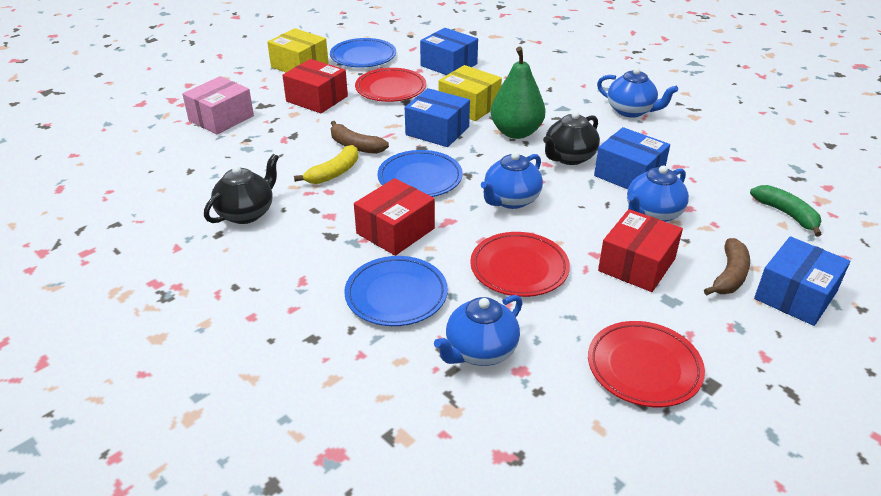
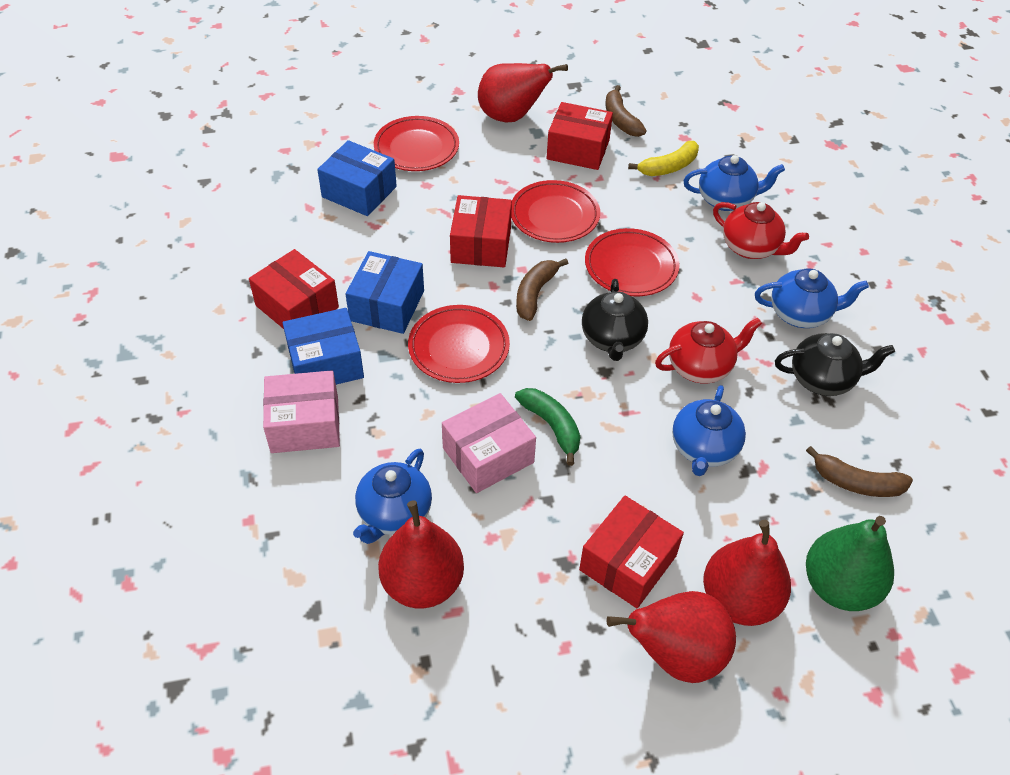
blue box: [405,88,470,147] [420,28,478,75] [594,127,670,189] [754,236,850,326] = 4 -> [283,308,364,385] [317,140,397,216] [345,251,424,334] = 3
blue plate: [330,38,396,68] [344,256,448,326] [378,150,463,197] = 3 -> none = 0
brown banana: [331,121,389,154] [704,238,750,295] = 2 -> [516,259,568,321] [606,85,646,137] [806,446,913,497] = 3
pink box: [182,76,254,135] = 1 -> [263,370,340,453] [442,393,536,493] = 2
red box: [282,59,348,113] [354,178,435,256] [598,209,683,292] = 3 -> [249,249,339,329] [450,195,512,267] [547,102,613,170] [579,496,684,608] = 4
red pear: none = 0 -> [378,500,464,608] [478,63,568,122] [606,591,736,683] [703,520,791,626] = 4
red plate: [355,68,426,102] [470,232,570,297] [588,321,705,407] = 3 -> [374,116,459,171] [408,305,510,383] [511,180,600,243] [585,228,680,296] = 4
red teapot: none = 0 -> [655,318,762,383] [713,202,809,259] = 2
yellow box: [267,28,329,72] [438,65,502,121] = 2 -> none = 0

